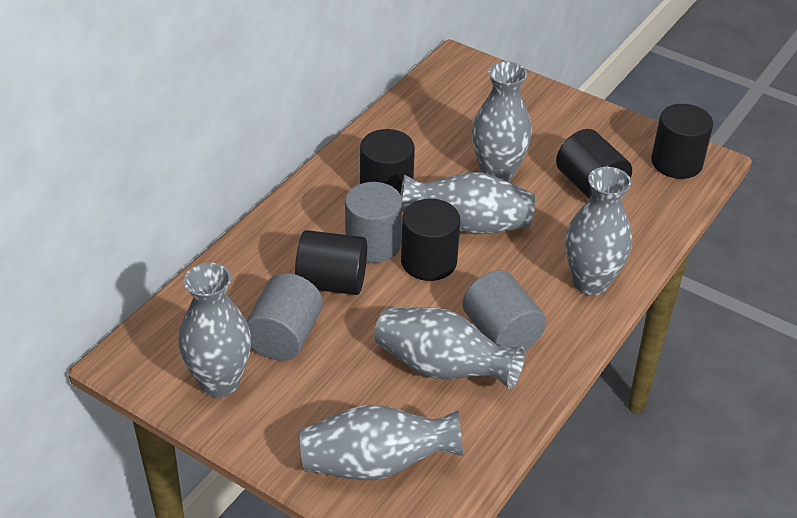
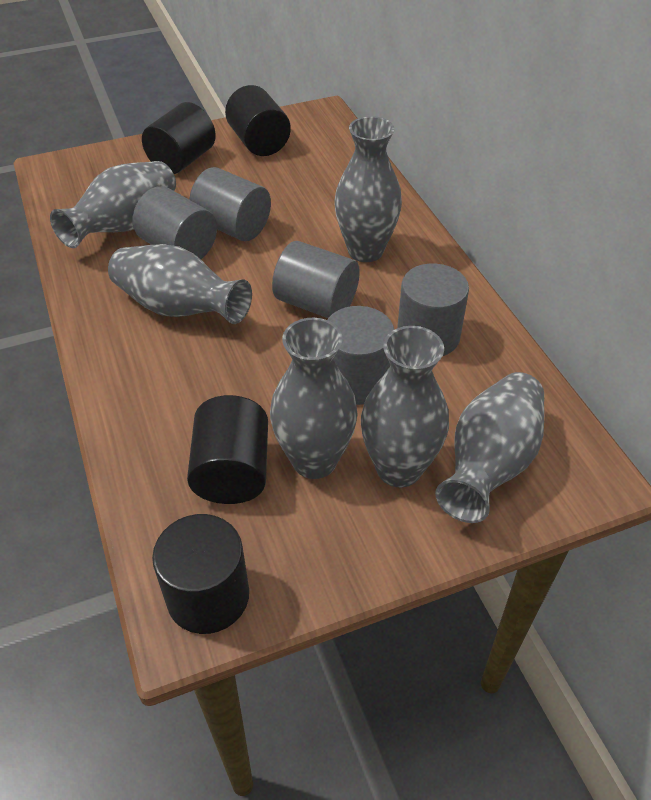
black cylinder: [295,230,367,295] [360,129,415,194] [401,199,460,281] [556,129,632,198] [651,104,713,179] = 5 -> [142,102,216,174] [152,514,249,634] [187,395,268,504] [225,85,291,156] = 4
grey cylinder: [246,273,323,361] [345,182,402,263] [462,270,547,351] = 3 -> [132,186,217,259] [189,167,271,241] [272,241,360,318] [327,306,394,405] [397,264,469,356] = 5

